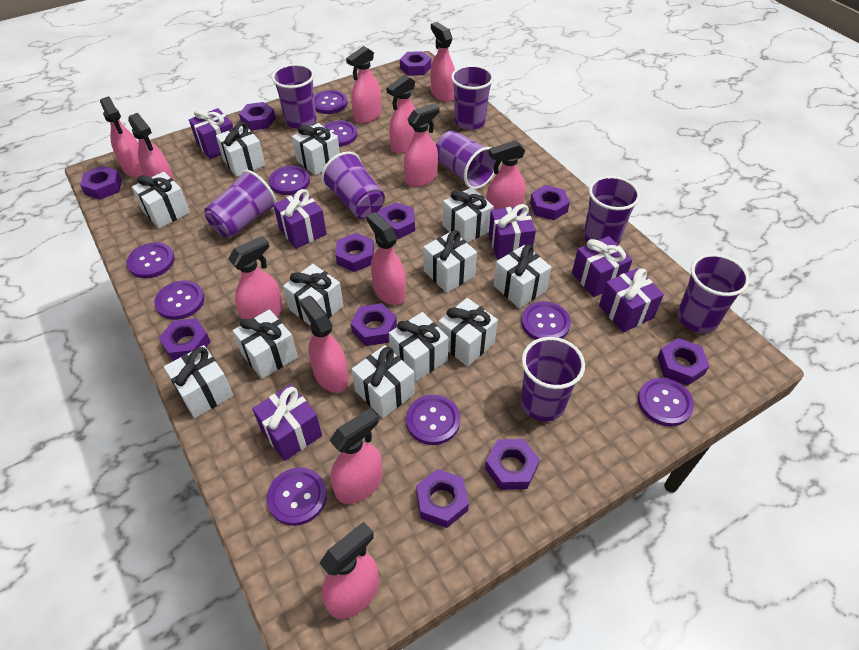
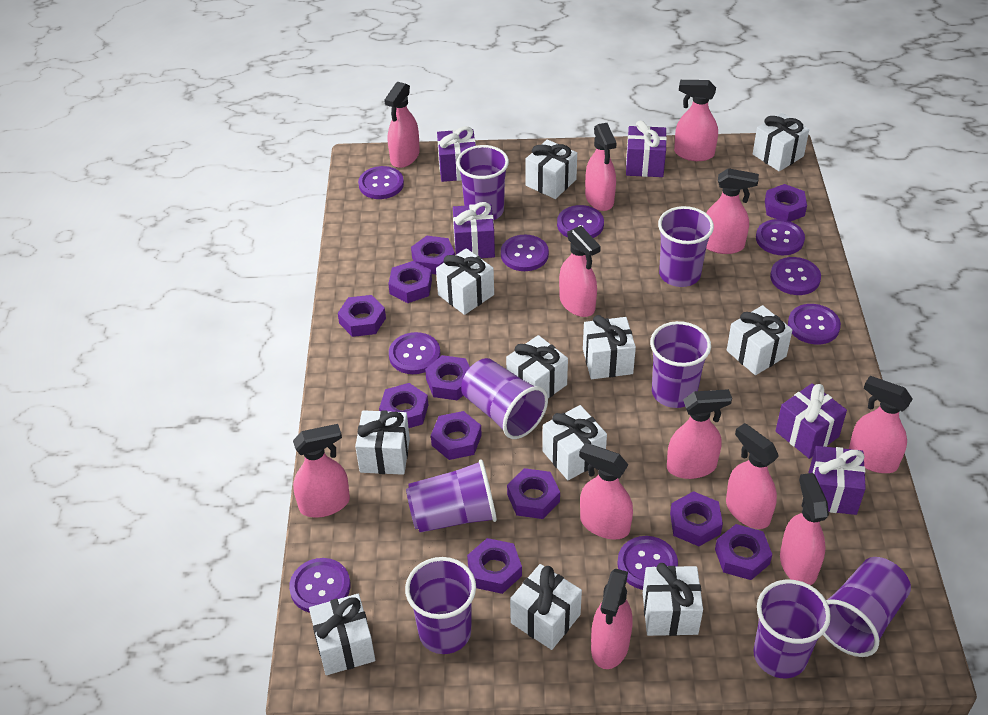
purple gift: [189,108,234,159] [252,384,322,461] [273,189,326,249] [488,204,536,260] [572,236,632,297] [599,268,664,332] = 6 -> [437,126,476,182] [453,202,495,258] [626,121,667,177] [776,383,847,459] [808,446,866,515] = 5
white gift: [132,172,190,228] [164,345,233,418] [216,122,265,177] [233,309,298,379] [283,264,344,325] [292,123,340,176] [352,345,415,418] [389,312,449,382] [423,230,477,293] [439,298,498,366] [443,187,494,243] [494,245,552,308] = 12 -> [309,594,375,675] [355,410,410,475] [436,248,494,315] [506,335,568,398] [510,564,582,650] [526,140,577,199] [542,405,607,480] [583,315,636,379] [643,563,703,636] [727,305,793,375] [753,113,809,171] = 11

